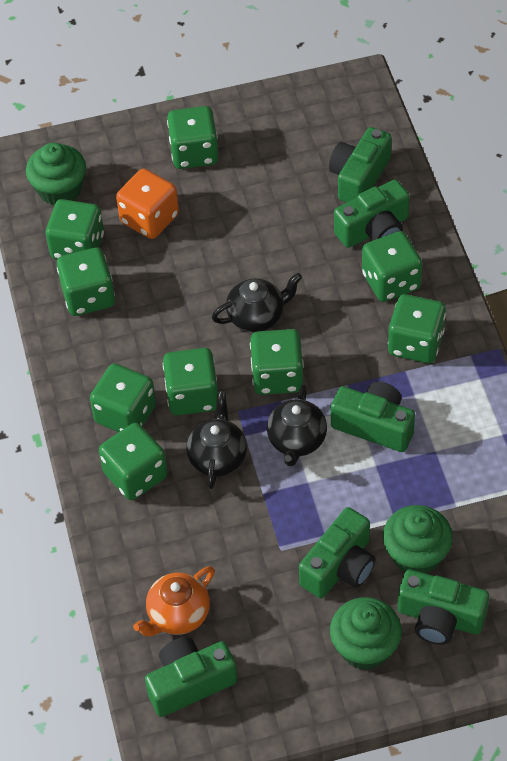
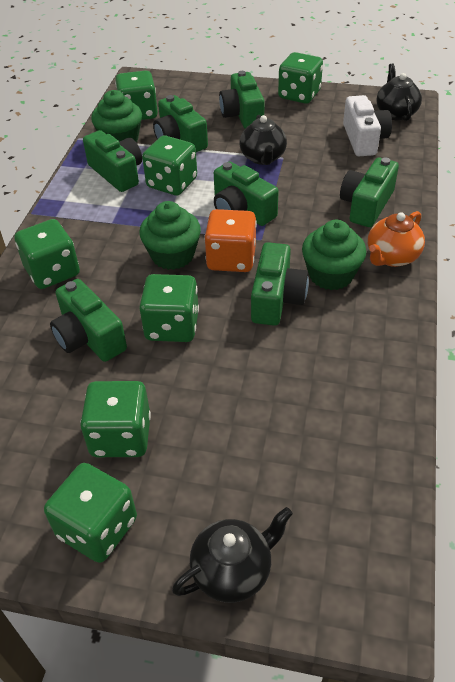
green camera: [145,637,238,717] [299,507,376,598] [329,127,391,203] [331,381,415,452] [334,179,410,248] [398,569,489,645] = 6 -> [50,279,127,362] [83,130,142,192] [153,95,208,152] [214,161,279,226] [219,71,265,128] [251,242,309,326] [340,157,399,227] = 7
green dice: [46,199,104,259] [57,247,115,316] [90,364,156,432] [99,423,168,500] [163,348,218,416] [167,106,218,169] [250,329,304,395] [362,231,422,302] [388,294,446,363] = 9 -> [14,219,80,289] [44,463,137,563] [80,381,151,457] [115,70,158,120] [139,274,199,342] [142,135,197,196] [278,52,323,104] = 7
white camera: none = 0 -> [343,95,392,156] = 1

